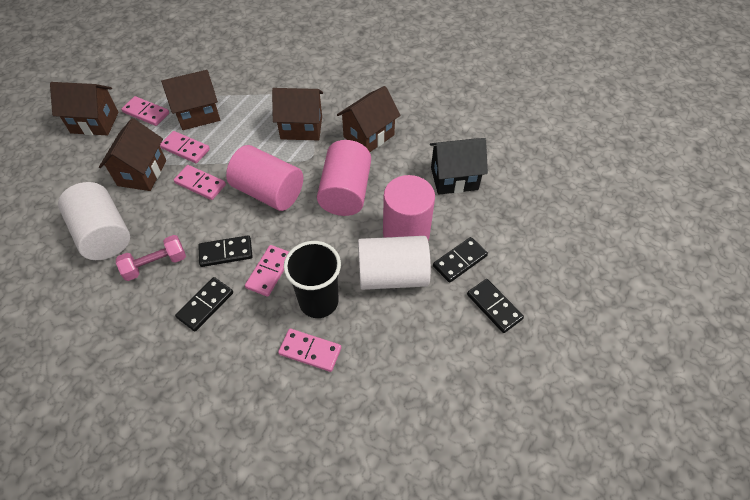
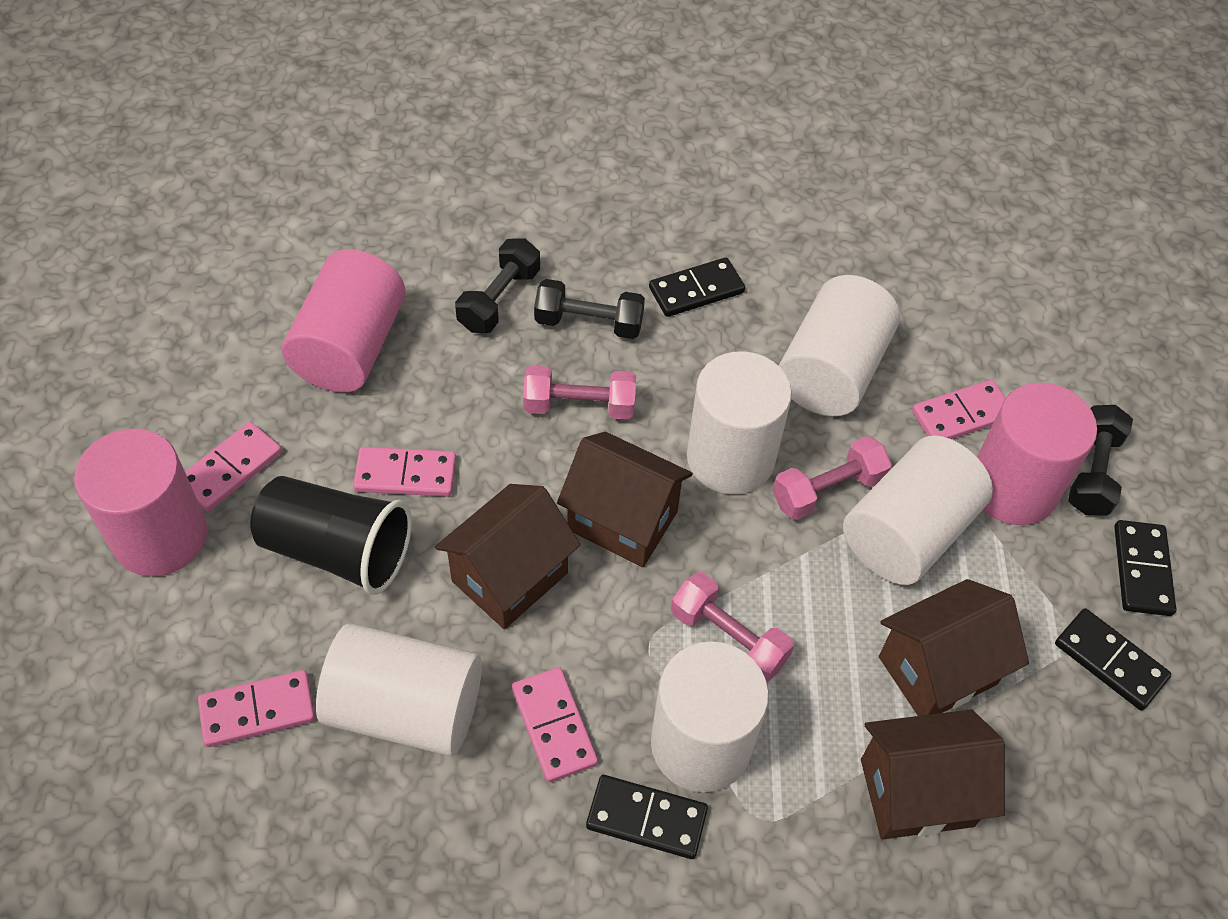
black dumbbell: none = 0 -> [455,238,540,333] [534,279,645,339] [1068,405,1133,516] = 3
black house: [430,138,488,195] = 1 -> none = 0
brown house: [50,82,119,135] [99,118,166,191] [161,70,220,130] [272,88,323,140] [337,86,401,152] = 5 -> [435,484,580,629] [557,432,692,567] [861,709,1005,840] [879,579,1029,716] = 4
pink dumbbell: [116,235,186,281] = 1 -> [523,366,636,419] [671,572,794,683] [773,436,892,520] = 3
white cylinder: [58,182,130,260] [358,236,431,290] = 2 -> [316,623,482,757] [651,641,769,792] [687,351,792,494] [779,275,900,416] [843,435,993,585] = 5

